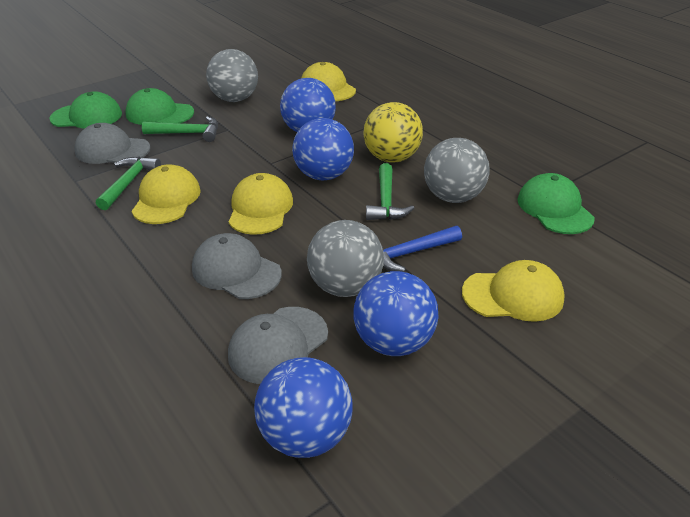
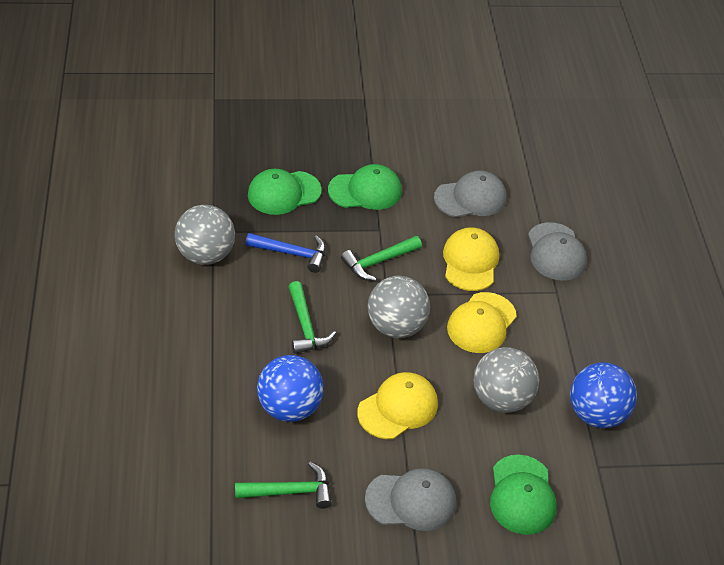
blue ball: [254,357,353,458] [280,78,336,132] [292,118,354,180] [353,271,439,356] = 4 -> [257,355,324,422] [570,362,637,428] = 2
yellow ball: [363,102,423,163] = 1 -> none = 0
yellow cap: [131,164,201,224] [229,173,293,235] [301,62,356,101] [462,260,565,322] = 4 -> [357,372,438,439] [443,227,499,291] [447,292,517,353] = 3

